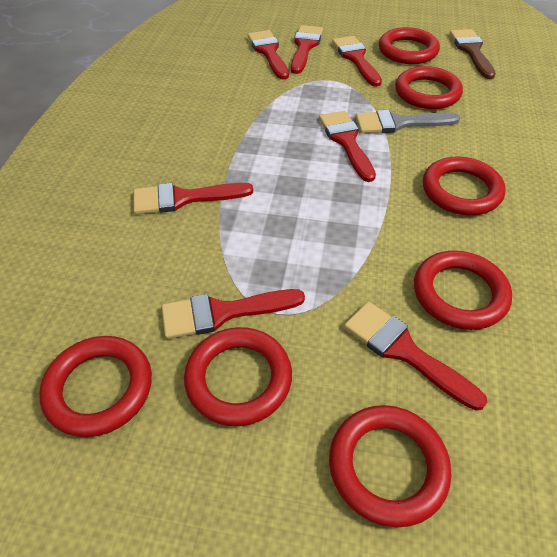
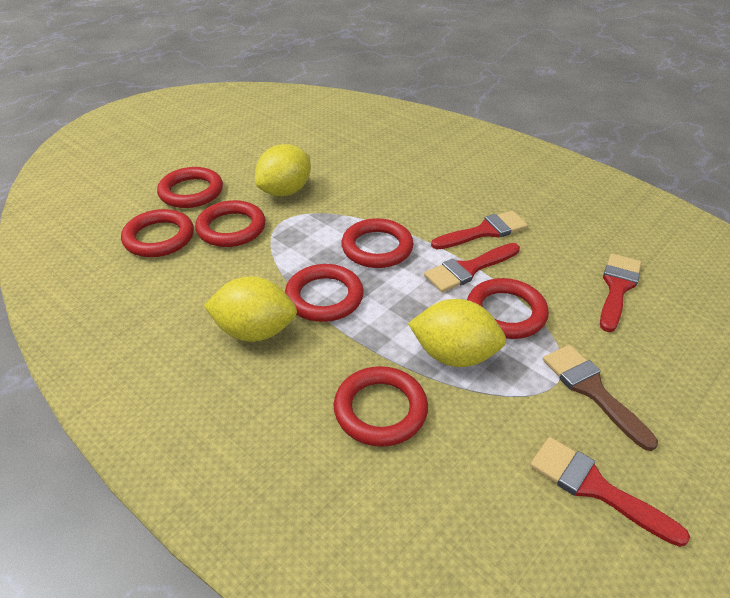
grey brush: [355,110,460,133] = 1 -> none = 0
red brush: [133,183,253,214] [161,289,305,339] [248,30,289,79] [291,25,323,74] [319,111,376,182] [332,36,382,87] [344,302,487,411] = 7 -> [424,243,520,292] [431,211,528,249] [530,437,690,547] [600,254,641,332] = 4
yellow lemon: none = 0 -> [204,276,297,342] [255,144,311,196] [408,299,506,367] = 3

